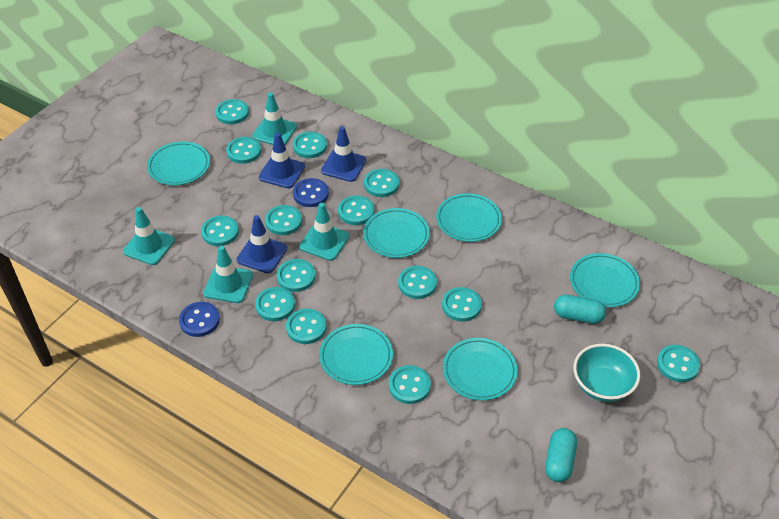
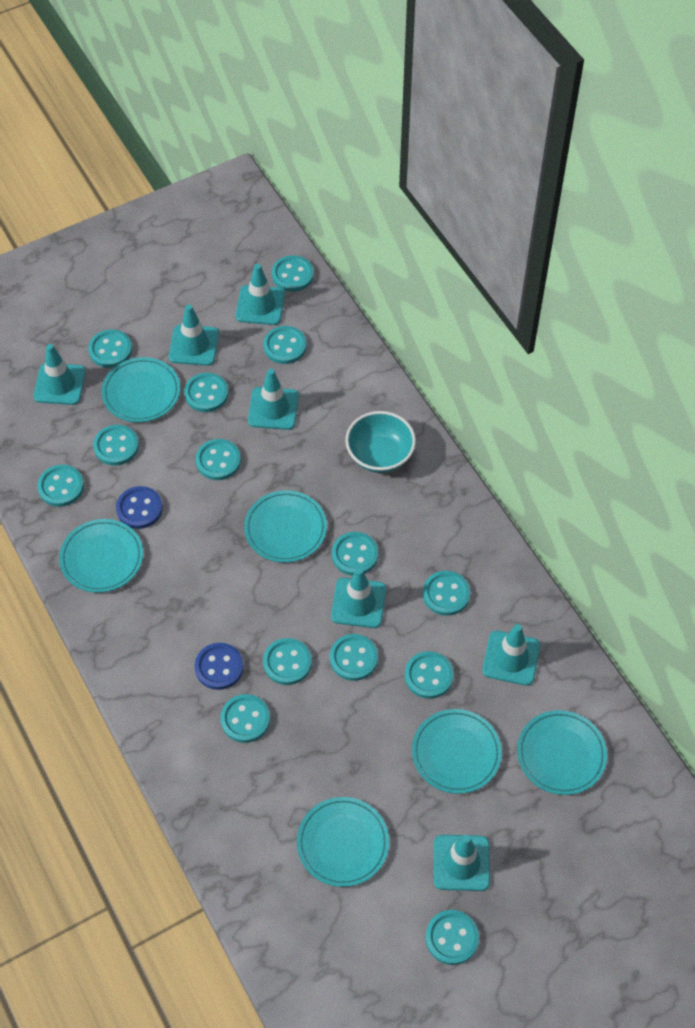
blue traffic cone: [237,215,287,274] [259,133,305,188] [321,126,366,182] = 3 -> none = 0
turquoise capsule: [545,428,577,482] [554,295,606,324] = 2 -> none = 0
turquoise traffic cone: [123,207,175,265] [203,246,253,303] [252,92,297,145] [299,203,349,261] = 4 -> [34,344,86,405] [169,305,219,366] [236,264,285,325] [248,369,299,430] [331,567,386,628] [434,835,490,891] [482,624,540,686] = 7

